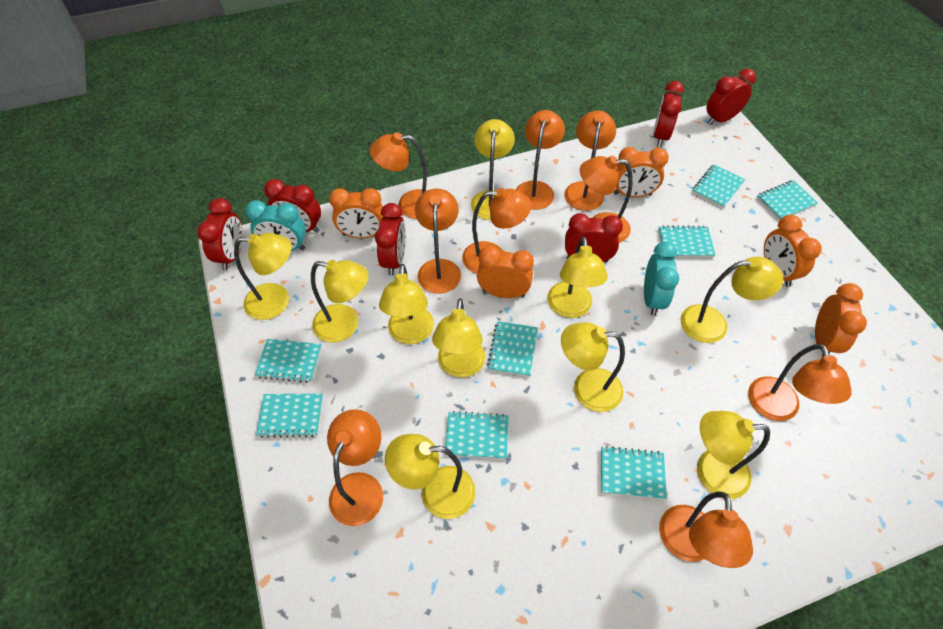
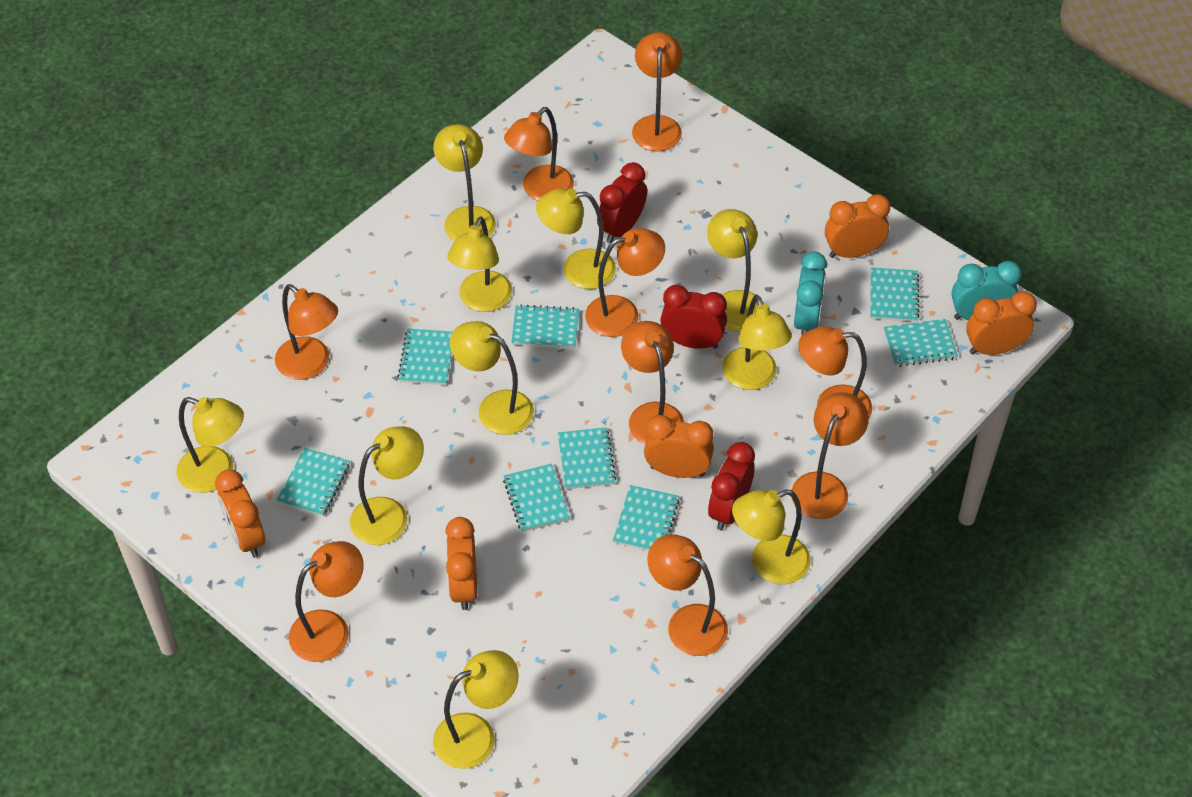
red clock: [197,198,243,270] [264,179,321,233] [375,203,406,276] [565,213,623,262] [653,81,684,147] [706,69,756,125] = 6 -> [597,162,647,243] [660,285,727,349] [708,442,755,530] = 3

